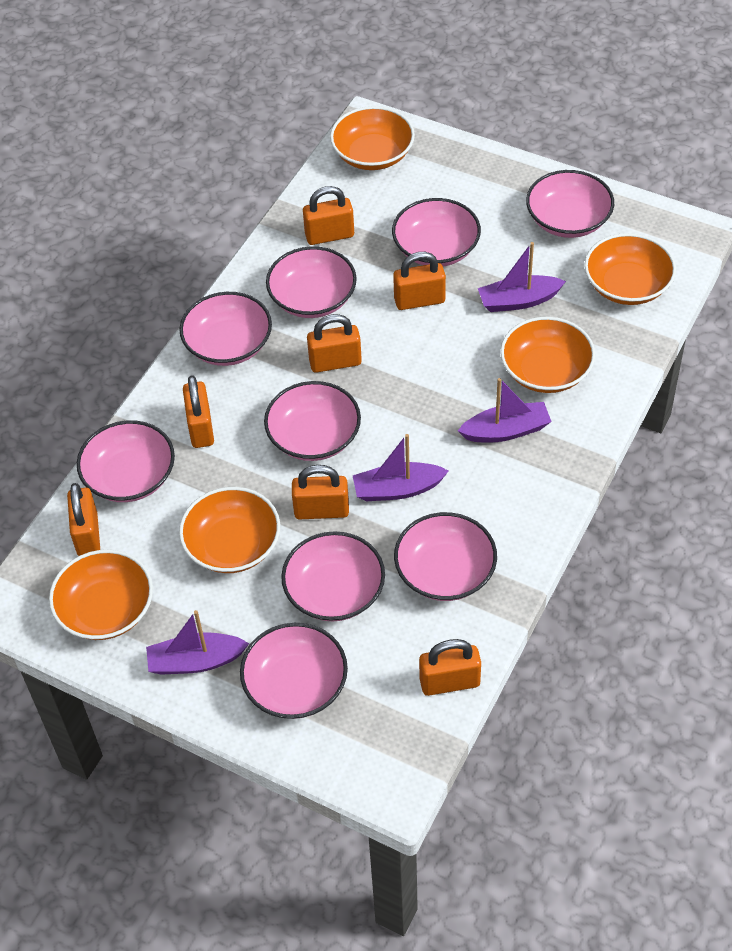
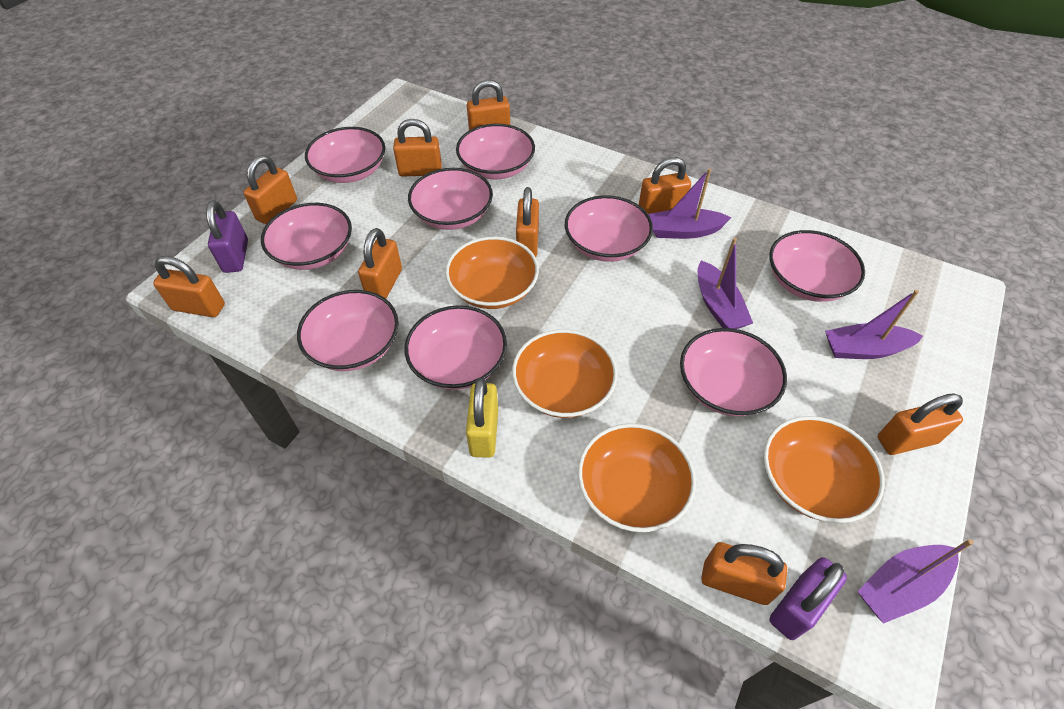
orange bowl: [49,550,153,640] [179,487,280,573] [330,106,415,170] [500,317,595,393] [584,233,676,305] = 5 -> [445,237,539,309] [512,329,618,418] [578,423,696,532] [764,416,885,523] = 4
orange padlock: [67,483,100,556] [183,375,214,448] [292,465,349,520] [303,186,354,245] [307,314,362,373] [393,252,446,310] [419,639,481,696] = 7 -> [153,256,225,317] [243,155,297,224] [358,228,402,299] [393,119,442,177] [467,80,510,130] [516,187,539,257] [639,157,691,214] [701,542,787,605] [878,393,963,455] = 9
purple padlock: none = 0 -> [206,200,248,273] [769,557,847,640] = 2
yellow padlock: none = 0 -> [466,378,498,458] = 1

